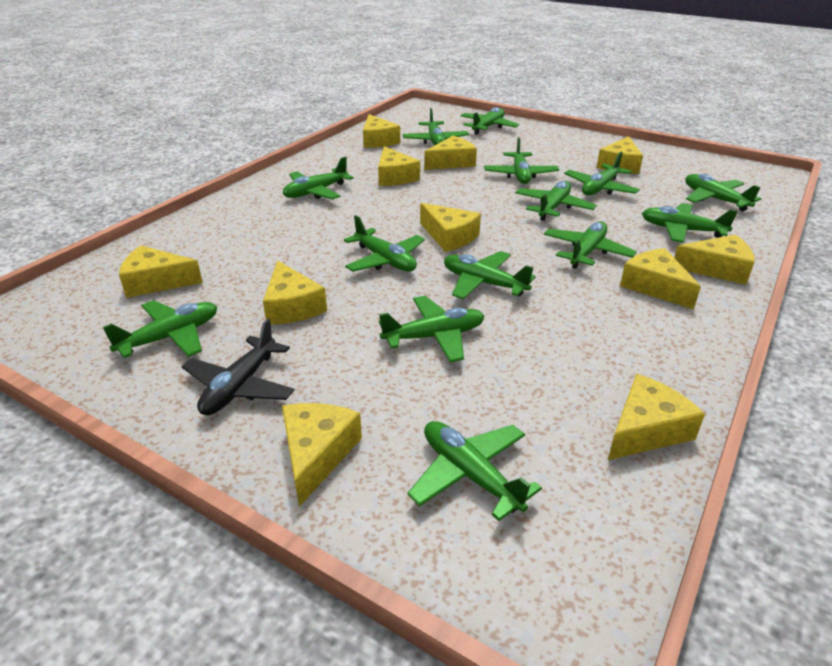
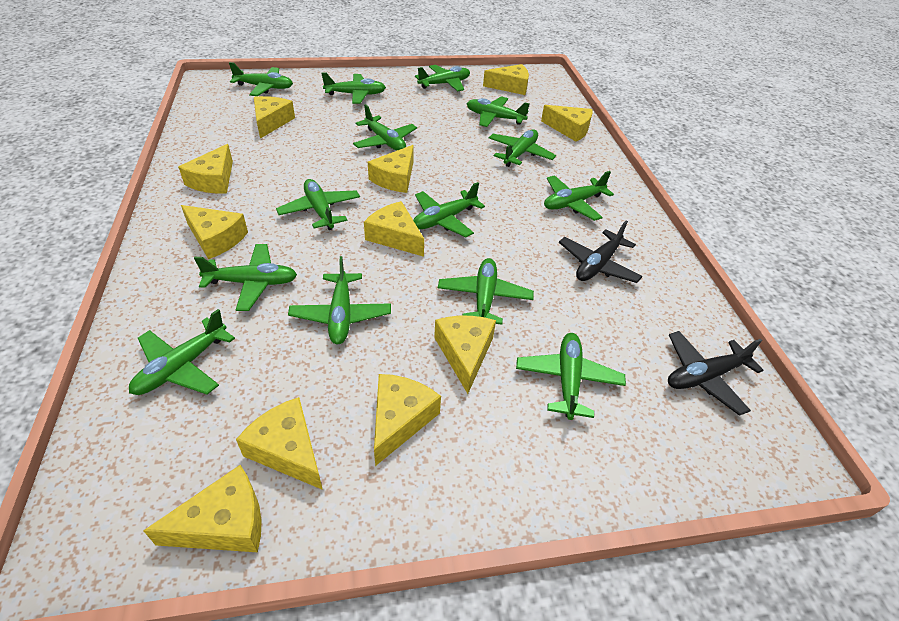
black plane: [181,319,294,415] = 1 -> [559,221,643,283] [668,331,763,416] = 2

